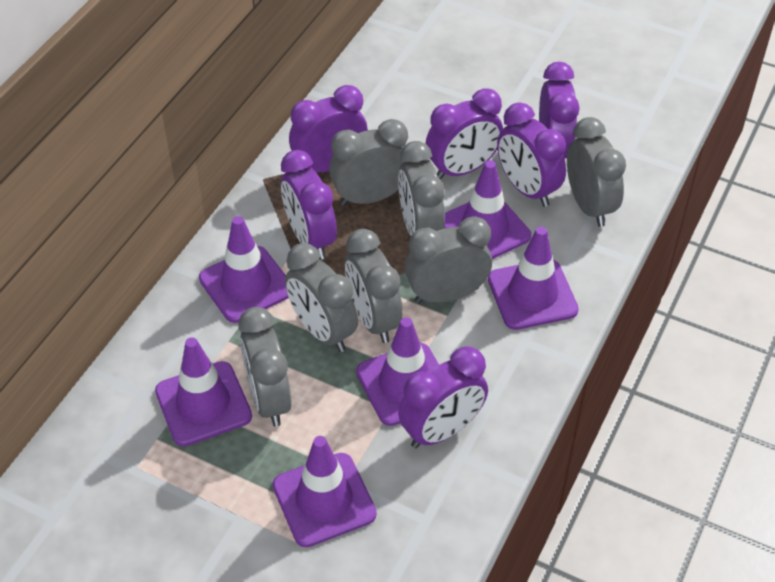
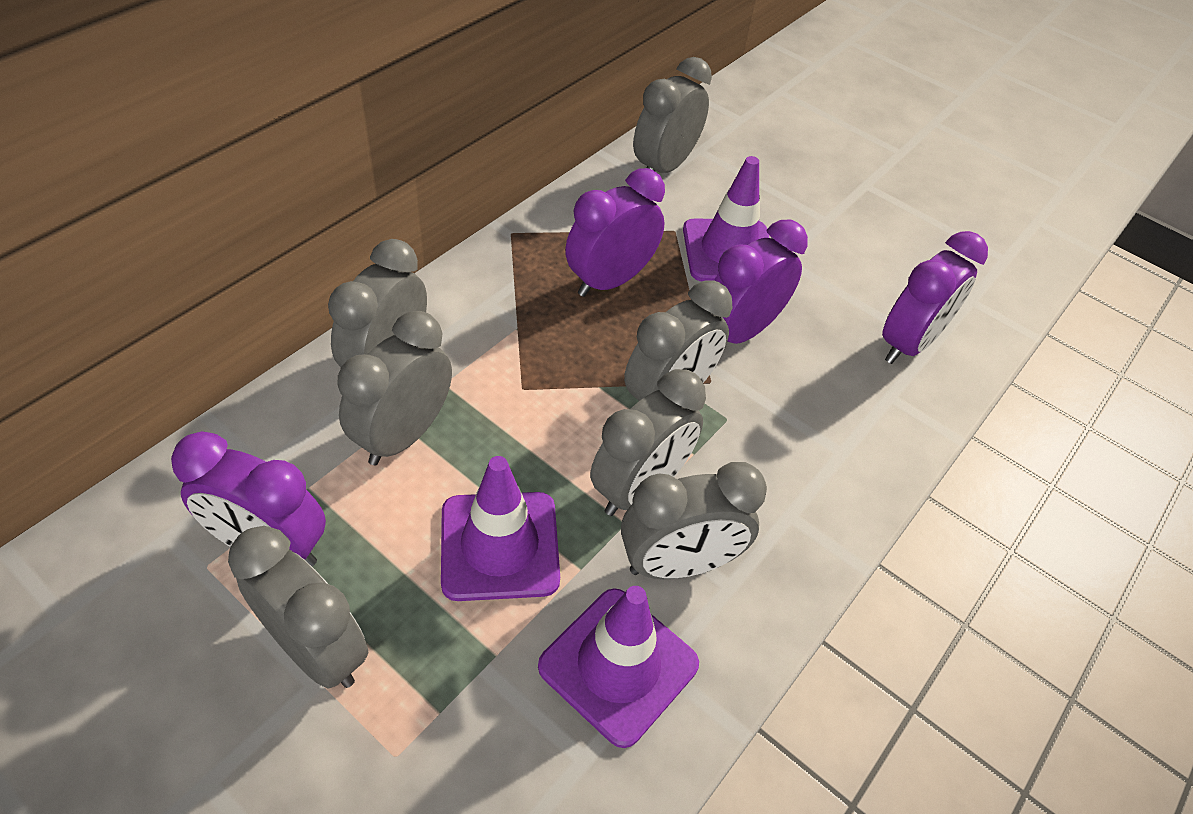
purple clock: [281,150,337,260] [289,85,368,172] [398,346,488,448] [425,88,503,180] [497,102,566,207] [539,62,579,158] = 6 -> [171,431,326,566] [565,168,665,297] [714,220,808,344] [882,231,988,364] = 4
purple traffic cone: [155,337,252,446] [199,216,289,323] [273,436,377,547] [356,317,439,426] [444,160,531,259] [488,226,579,330] = 6 -> [441,456,560,601] [538,586,699,748] [683,156,769,281] = 3

